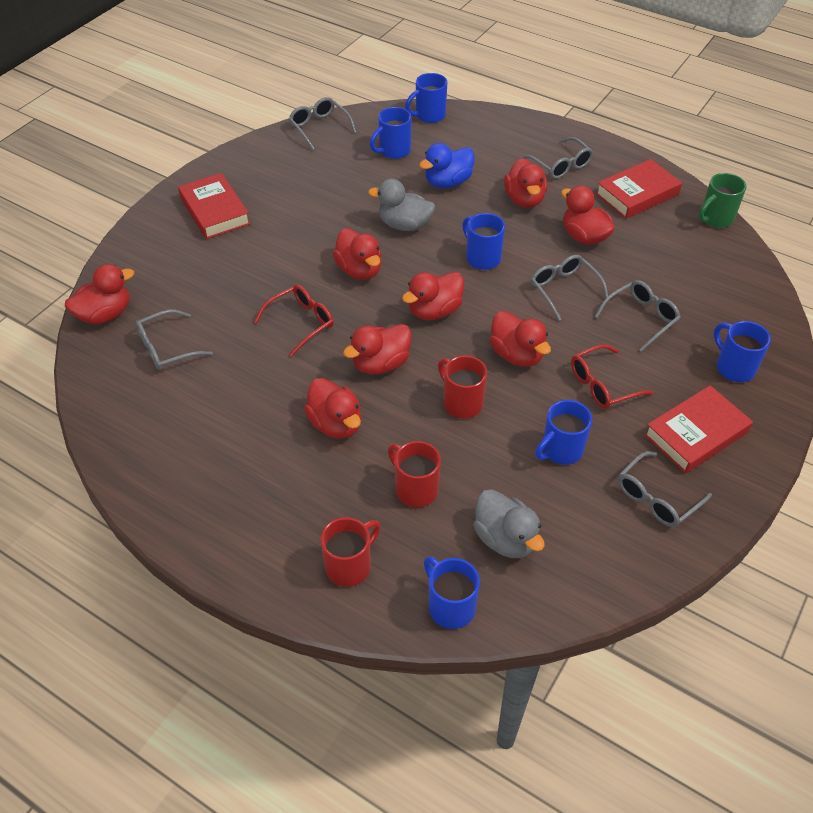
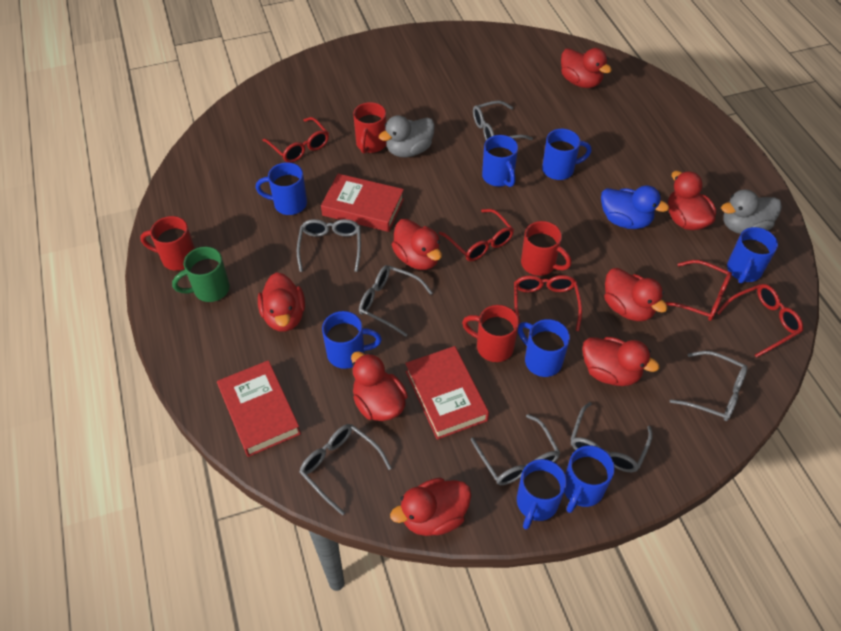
blue mug: [370,107,411,159] [405,73,447,123] [424,557,480,629] [462,213,505,270] [535,400,592,465] [714,321,771,382] = 6 -> [256,162,307,215] [322,311,382,369] [482,135,518,187] [517,459,567,529] [518,319,570,377] [542,129,591,180] [564,446,615,513] [727,227,778,283] = 8
grey glasses: [136,310,213,370] [289,97,356,150] [522,137,593,179] [531,255,608,321] [595,280,681,352] [618,451,712,527] = 6 -> [297,219,361,272] [299,424,392,515] [359,265,433,337] [471,414,560,485] [473,100,533,140] [571,402,653,472] [670,351,748,421] = 7
red glasses: [254,284,334,357] [571,345,654,409] = 2 -> [262,117,329,163] [439,209,514,261] [514,275,582,331] [665,260,732,321] [716,284,803,358] = 5
red mug: [320,517,381,587] [388,441,441,507] [438,355,487,418] = 3 -> [140,216,195,271] [353,102,387,154] [462,305,519,362] [521,221,571,276] = 4

